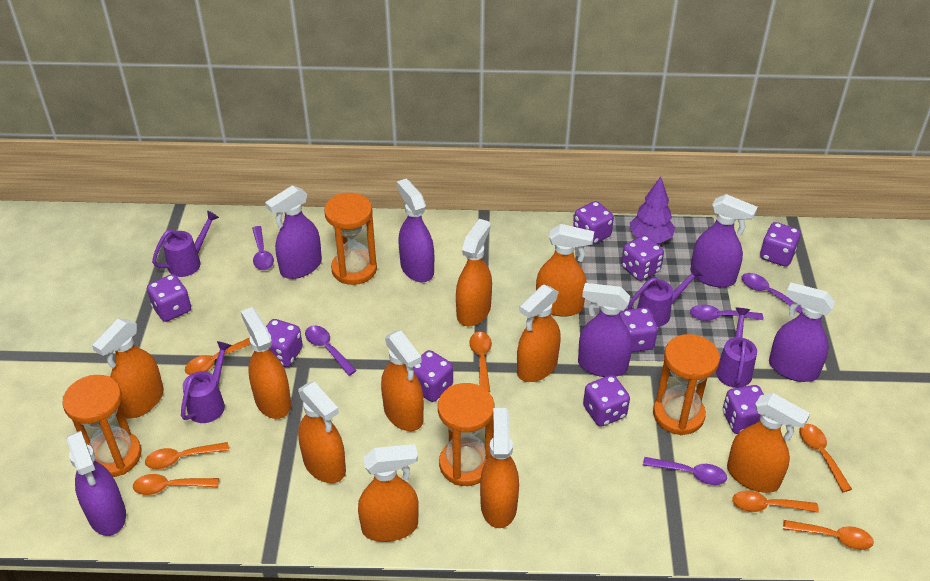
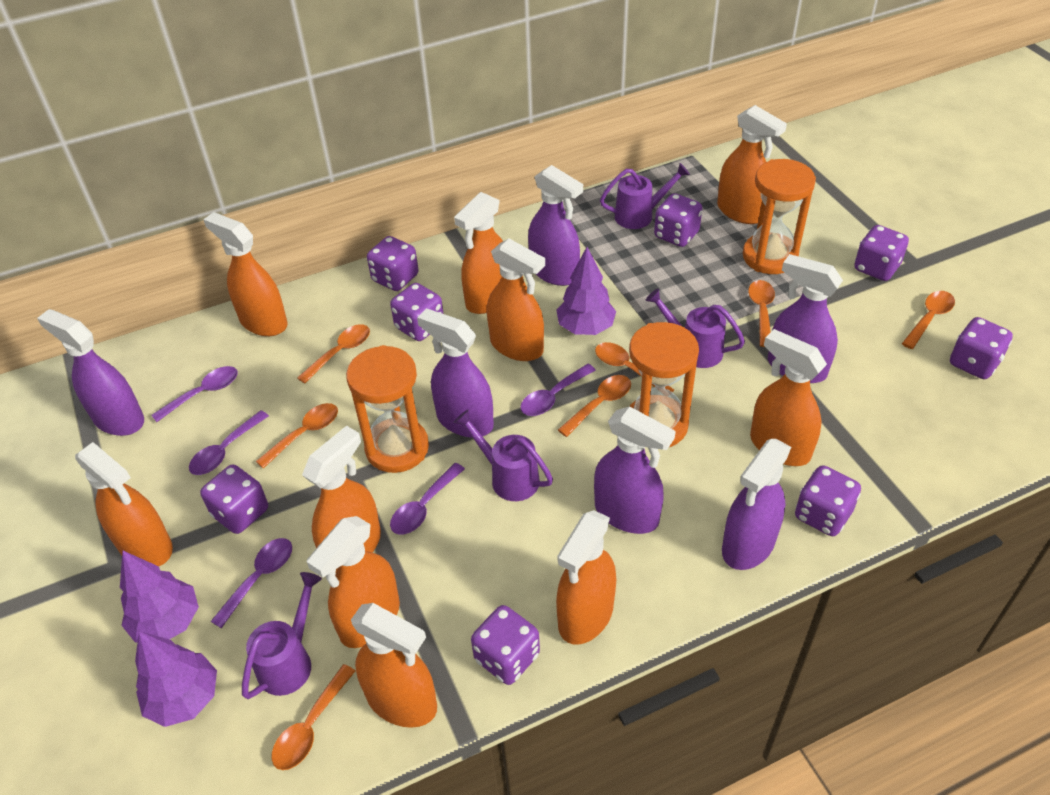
orange hourglass: [62,375,141,477] [324,193,377,285] [438,383,494,486] [653,334,720,435] = 4 -> [346,345,429,473] [629,322,699,447] [743,159,816,274] = 3
purple dice: [147,274,191,322] [266,319,303,367] [413,350,453,402] [573,201,614,245] [583,375,630,427] [620,307,658,352] [621,235,664,281] [723,385,764,434] [760,222,801,267] = 9 -> [200,465,268,534] [367,236,419,291] [390,283,444,341] [471,605,540,685] [654,193,702,247] [795,465,861,536] [854,225,909,281] [950,317,1013,379] = 8
purple tree: [630,176,675,243] = 1 -> [120,551,199,643] [135,631,217,727] [557,247,616,335] = 3

